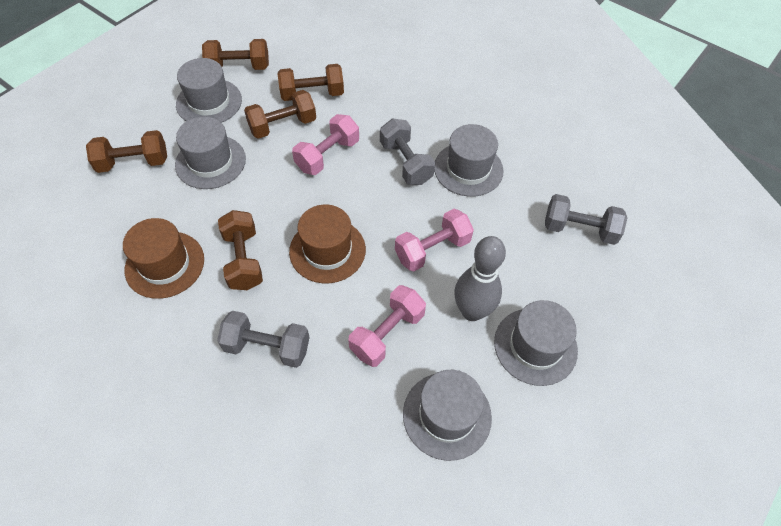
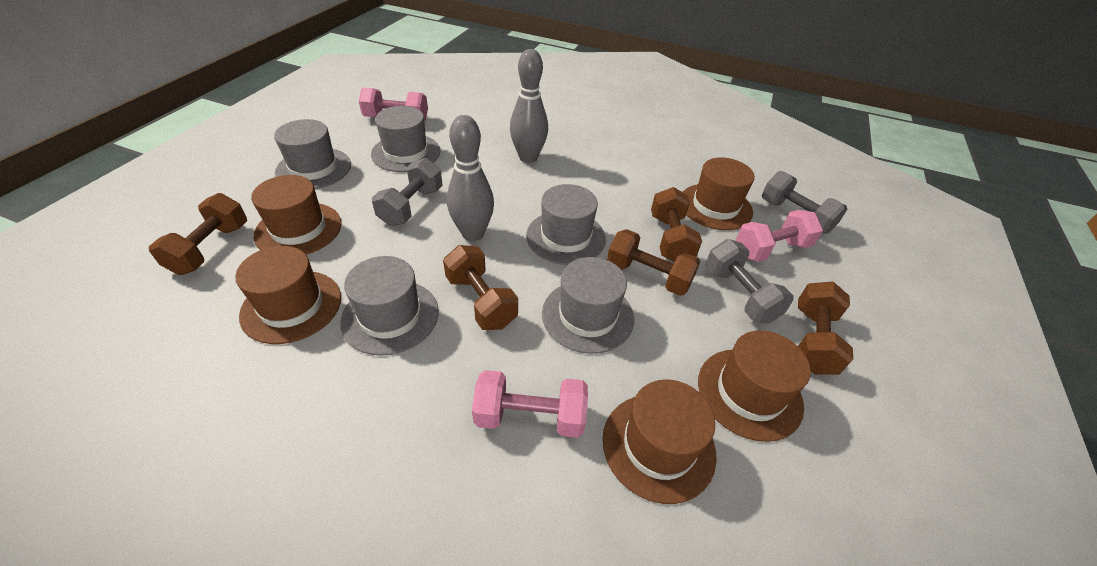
brown hat: [123,218,204,299] [289,205,366,283] = 2 -> [235,246,341,344] [251,175,342,255] [602,380,717,504] [683,157,755,230] [698,330,811,442] = 5
grey bowling pin: [454,236,506,321] = 1 -> [447,115,494,241] [510,49,548,163] = 2

